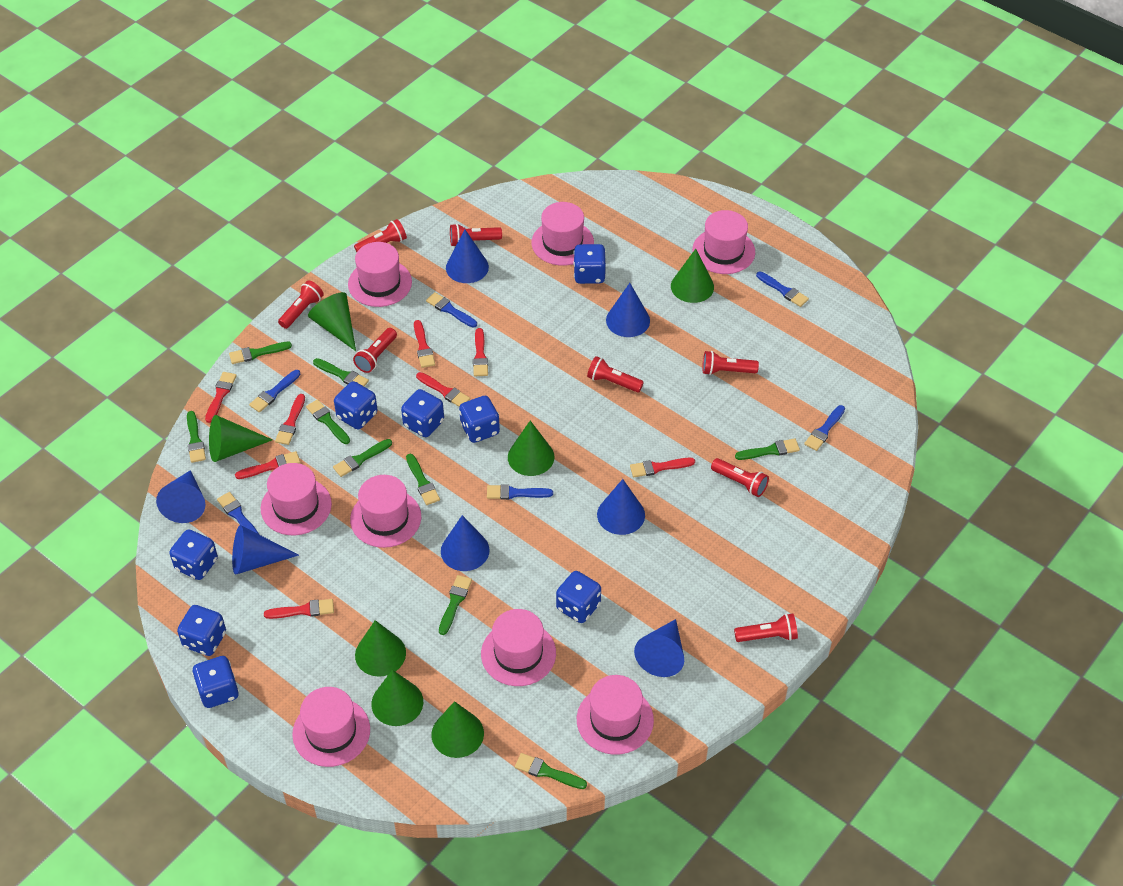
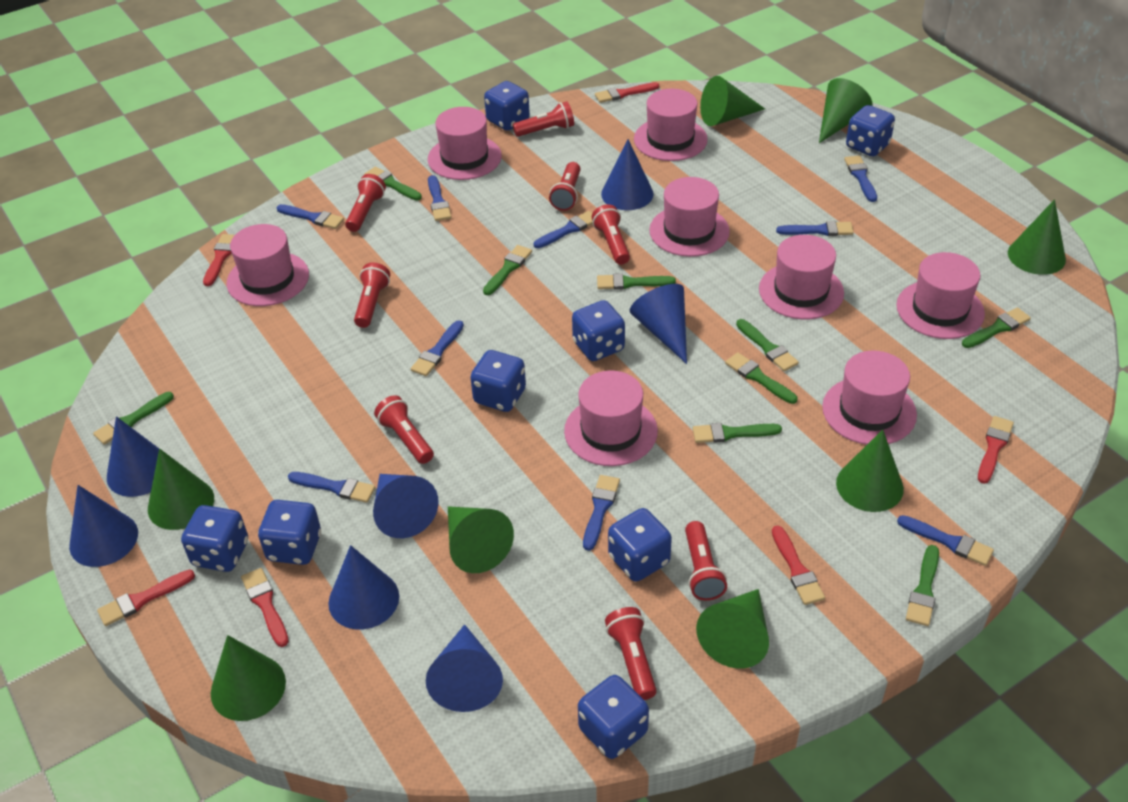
blue brush: [217,492,259,534] [249,370,300,413] [426,292,477,328] [487,484,553,500] [756,271,809,307] [804,405,845,451] = 6 -> [277,204,344,229] [288,472,375,503] [411,320,464,376] [428,175,452,221] [534,211,593,248] [583,475,620,551] [776,221,854,236] [844,155,877,202] [897,515,994,566] = 9
green cone: [209,415,273,462] [308,292,356,351] [355,620,406,677] [371,670,423,726] [431,701,484,758] [508,421,554,476] [671,249,714,303] = 7 -> [148,449,214,530] [211,635,286,721] [448,506,514,573] [696,589,769,669] [700,76,765,126] [819,78,872,143] [836,429,904,512] [1008,199,1066,275] = 8
red brush: [205,372,237,423] [235,451,301,479] [264,599,334,619] [275,394,305,445] [414,320,435,368] [416,372,470,407] [473,328,488,376] [630,458,695,477] = 8 -> [97,570,195,626] [203,234,235,286] [241,568,289,647] [595,82,659,103] [772,526,825,605] [978,416,1014,484] = 6

